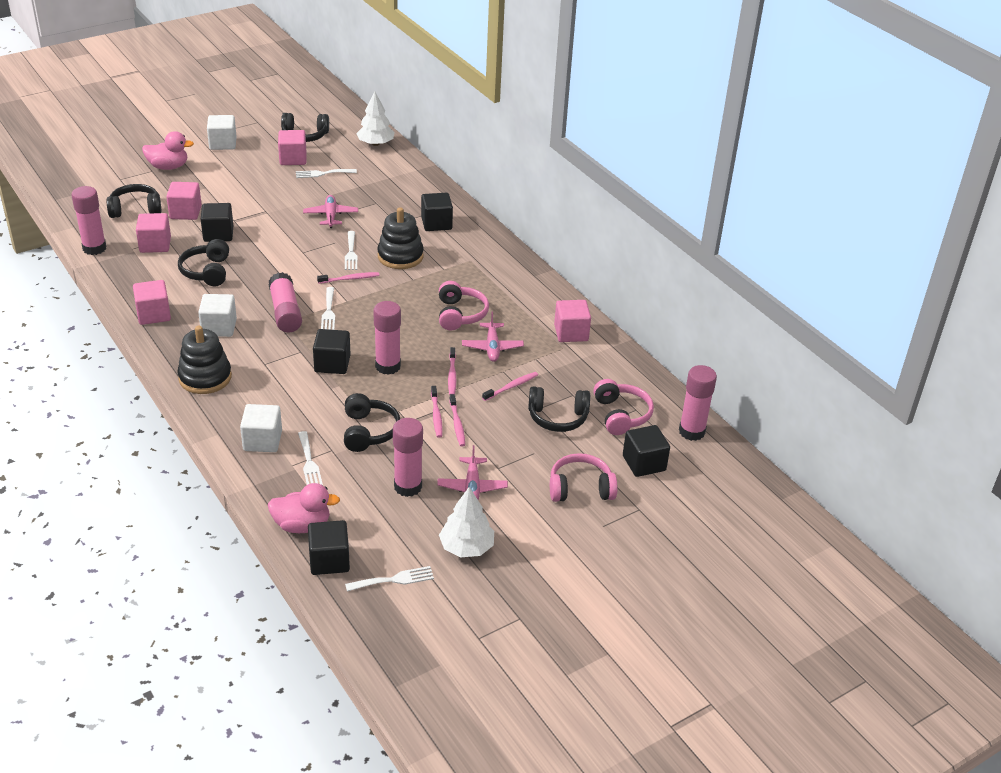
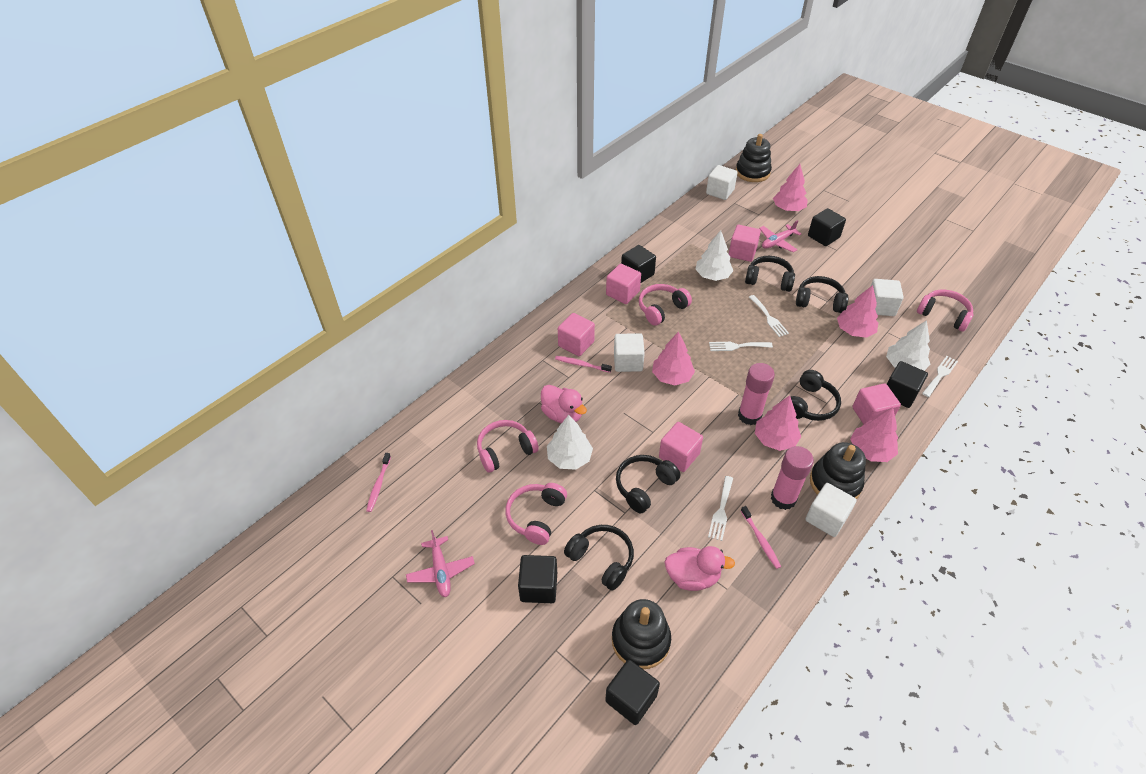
black stacking toy: [177,326,232,394] [377,207,424,269] = 2 -> [612,599,671,669] [736,134,772,182] [810,442,866,499] = 3
pink glue stick: [71,186,106,255] [269,272,302,333] [373,301,401,375] [393,418,423,497] [679,365,717,441] = 5 -> [738,363,775,425] [771,446,814,510] = 2
pink headphones: [439,281,489,331] [550,453,617,502] [593,379,654,435] = 3 -> [477,420,539,473] [506,483,567,545] [639,284,692,326] [917,289,973,331] = 4
pink plane: [303,195,358,228] [437,445,508,500] [462,311,524,362] = 3 -> [406,530,475,597] [759,220,801,252] = 2
pink toothbrush: [317,272,379,284] [431,386,443,438] [448,347,456,395] [449,394,465,447] [482,372,538,401] = 5 -> [366,453,391,512] [555,356,612,373] [741,506,781,569] = 3
pink tree: none = 0 -> [652,332,695,385] [755,395,801,451] [773,164,808,211] [837,285,878,338] [850,407,898,462] = 5
white cube: [198,294,237,337] [207,115,236,150] [240,404,282,452] = 3 -> [614,333,645,372] [706,165,738,200] [806,483,857,537] [870,279,904,316] = 4
white fork: [296,169,357,178] [298,431,323,485] [321,287,335,330] [345,231,357,270] [345,566,434,591] = 5 -> [708,476,733,541] [709,342,773,351] [749,295,789,337] [922,356,958,397] = 4
white tree: [356,91,395,146] [439,487,494,557] = 2 -> [547,415,593,470] [695,230,733,281] [886,320,931,371] = 3

